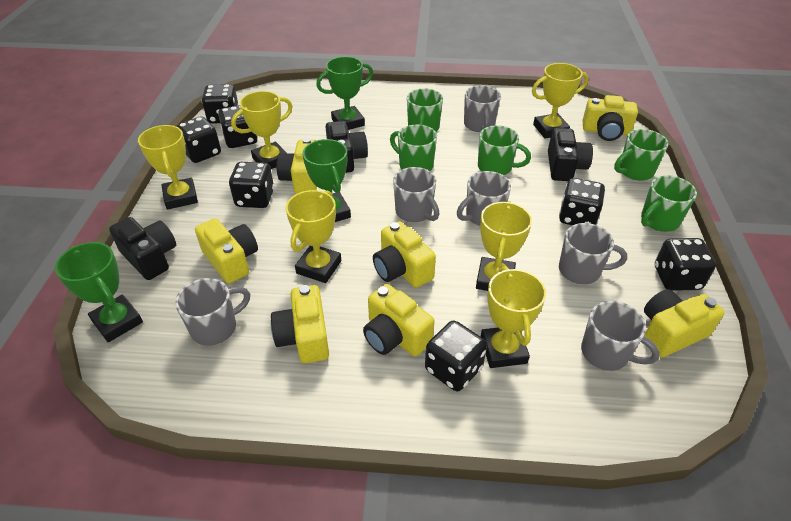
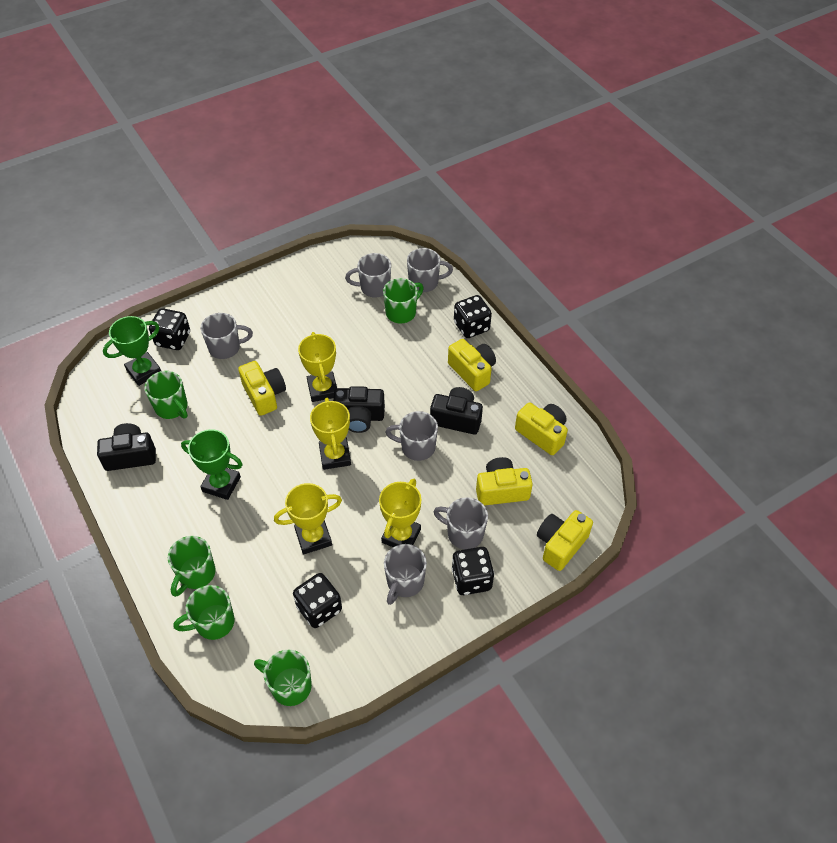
black dice: [176,116,221,163] [202,84,239,124] [218,105,258,148] [229,162,274,208] [425,320,487,391] [559,178,605,225] [655,238,716,291] = 7 -> [149,308,190,350] [293,573,342,628] [452,547,494,595] [454,295,492,338] = 4
green trophy: [55,242,143,342] [303,139,351,222] [316,56,373,130] = 3 -> [103,316,161,386] [181,429,243,500] = 2
yellow camera: [195,218,258,284] [271,285,329,363] [277,138,317,194] [363,284,434,356] [373,221,436,288] [583,95,638,141] [644,289,725,357] = 7 -> [238,361,286,416] [448,339,496,391] [476,457,533,506] [515,403,568,455] [537,510,593,571] = 5
yellow trophy: [138,125,198,210] [231,91,293,169] [286,190,341,283] [476,201,532,291] [481,266,546,368] [532,63,589,138] = 6 -> [274,483,342,554] [298,332,337,402] [310,398,351,470] [379,479,422,547] = 4

